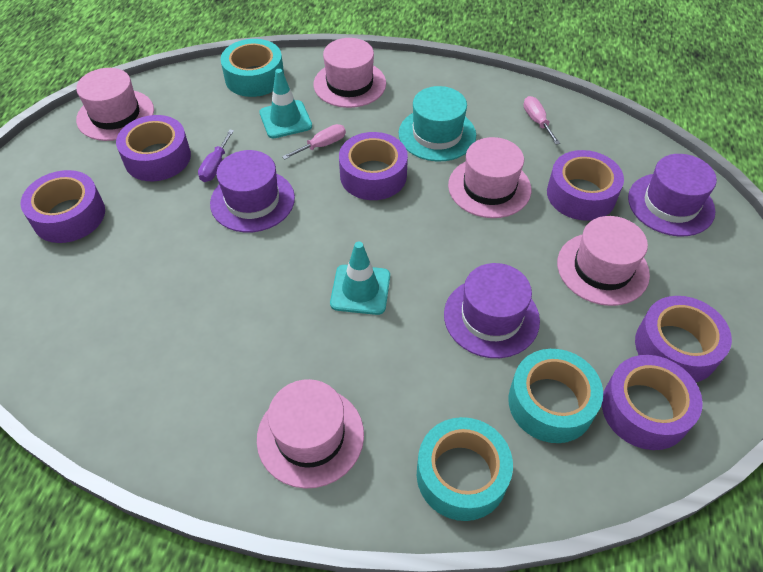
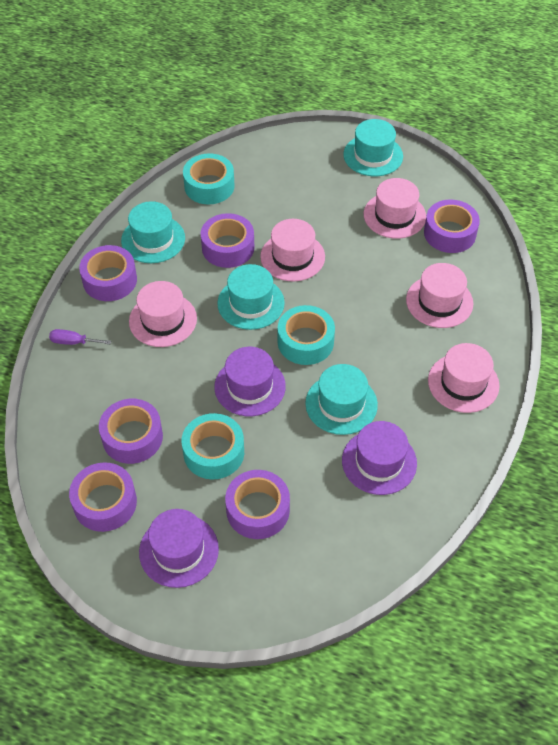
pink screwdriver: [282,124,346,160] [524,96,560,145] = 2 -> none = 0
turquoise hat: [399,86,476,161] = 1 -> [121,201,185,263] [217,264,285,330] [305,364,378,435] [343,119,403,176] = 4
turquoise traffic cone: [259,69,312,138] [330,241,390,315] = 2 -> none = 0

